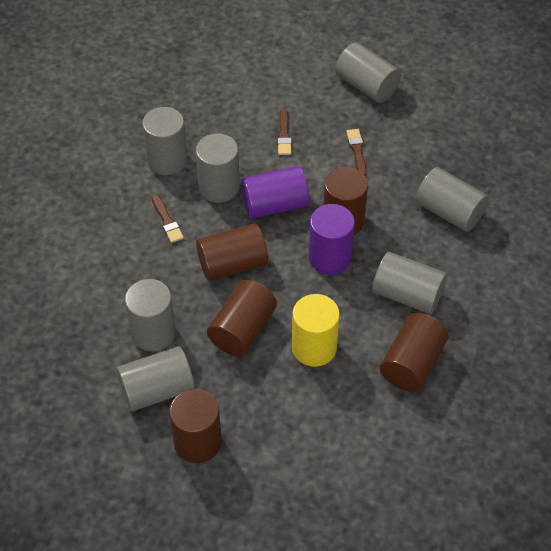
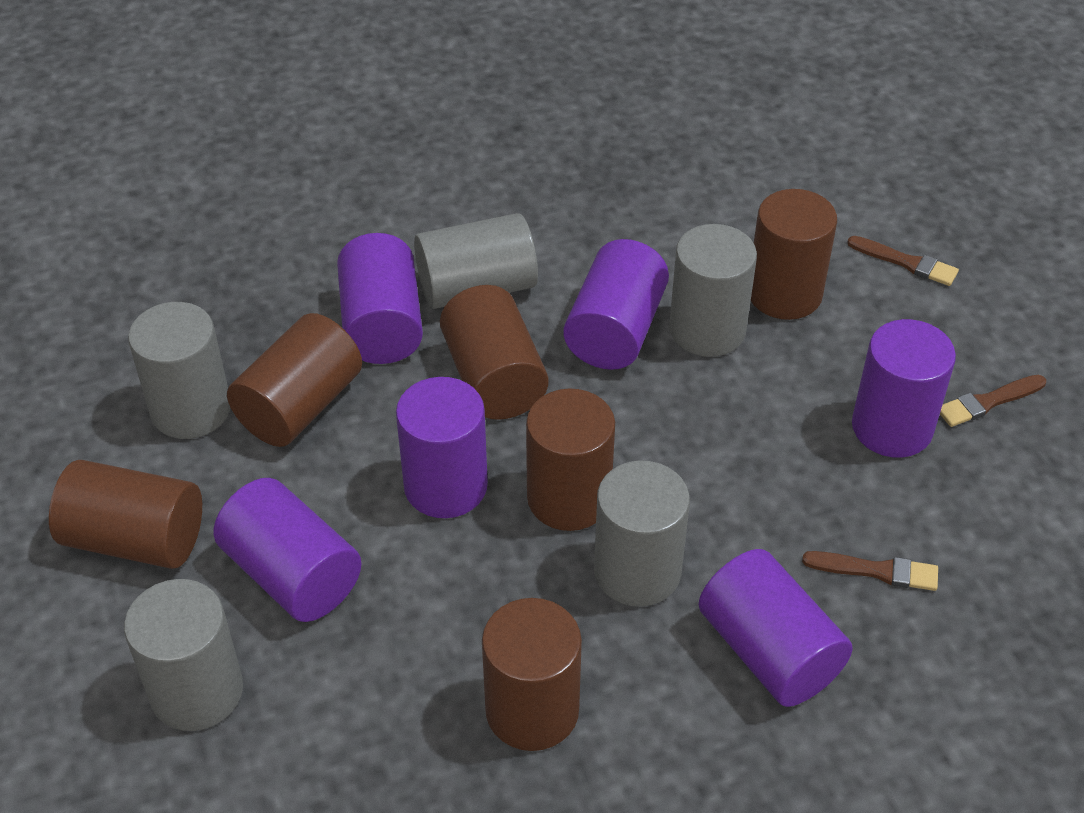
brown cylinder: [169,389,222,463] [196,223,268,281] [207,280,277,356] [323,167,368,235] [380,313,448,392] = 5 -> [49,460,202,569] [227,313,362,447] [440,285,548,420] [482,598,582,751] [526,389,615,531] [751,189,837,320] = 6
grey cylinder: [117,346,195,411] [125,279,176,351] [142,107,188,175] [196,133,240,203] [335,42,401,103] [372,252,447,314] [416,167,489,232] = 7 -> [124,579,243,731] [128,302,230,439] [414,213,538,309] [594,460,690,607] [669,224,757,357] = 5
purple cylinder: [241,166,309,219] [309,204,355,275] = 2 -> [213,478,362,622] [337,233,423,364] [396,377,488,518] [564,239,669,370] [699,549,853,707] [852,319,956,458] = 6
yellow cylinder: [292,294,340,367] = 1 -> none = 0

